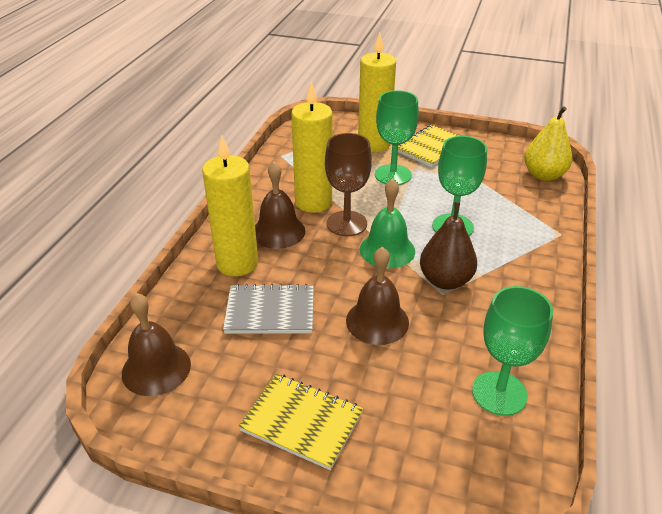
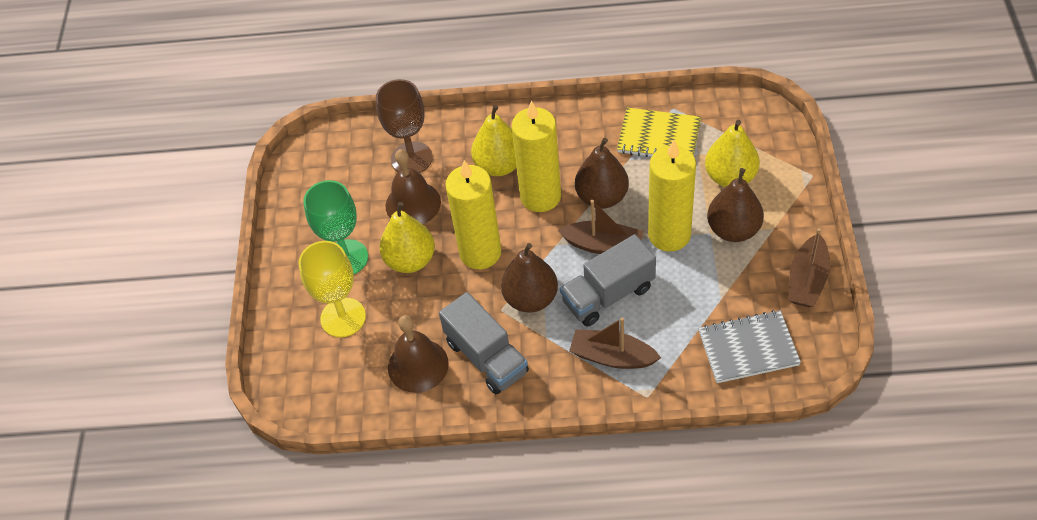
brown bell: [122,293,191,396] [255,161,305,249] [346,247,409,345] = 3 -> [386,149,441,224] [388,315,449,393] = 2
brown boat: none = 0 -> [558,200,643,254] [569,318,661,369] [788,228,830,307] = 3
brown pear: [420,202,477,290] = 1 -> [501,243,558,313] [575,138,629,209] [707,168,764,242] = 3
green bell: [360,178,415,268] = 1 -> none = 0
green goblet: [375,90,419,185] [432,136,487,236] [472,286,553,416] = 3 -> [304,180,368,275] = 1
grey truck: none = 0 -> [439,292,529,394] [560,234,656,327] = 2
yellow goblet: none = 0 -> [299,241,366,337] = 1
yellow notebook: [238,374,363,470] [398,125,459,167] = 2 -> [617,108,701,157] = 1
yellow pear: [524,106,572,181] = 1 -> [379,202,435,273] [471,105,517,176] [705,120,760,187] = 3

